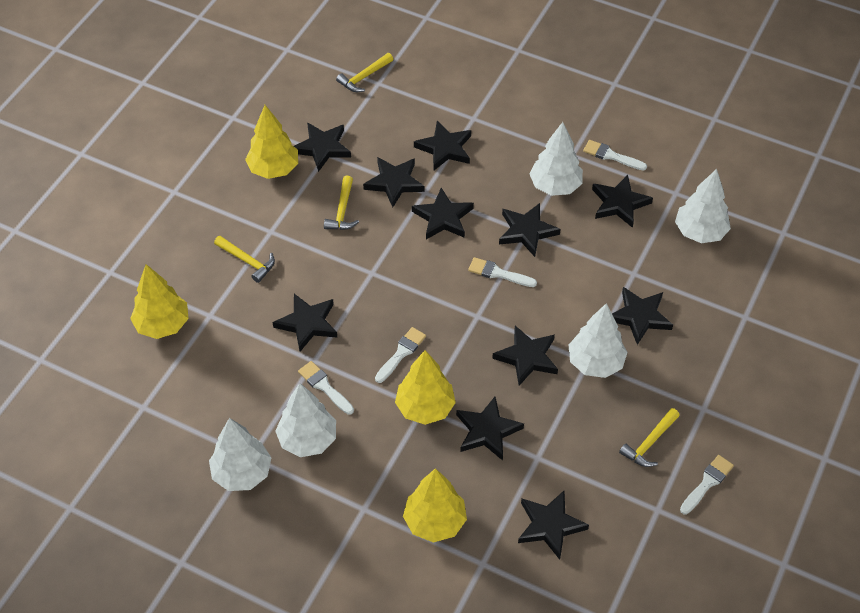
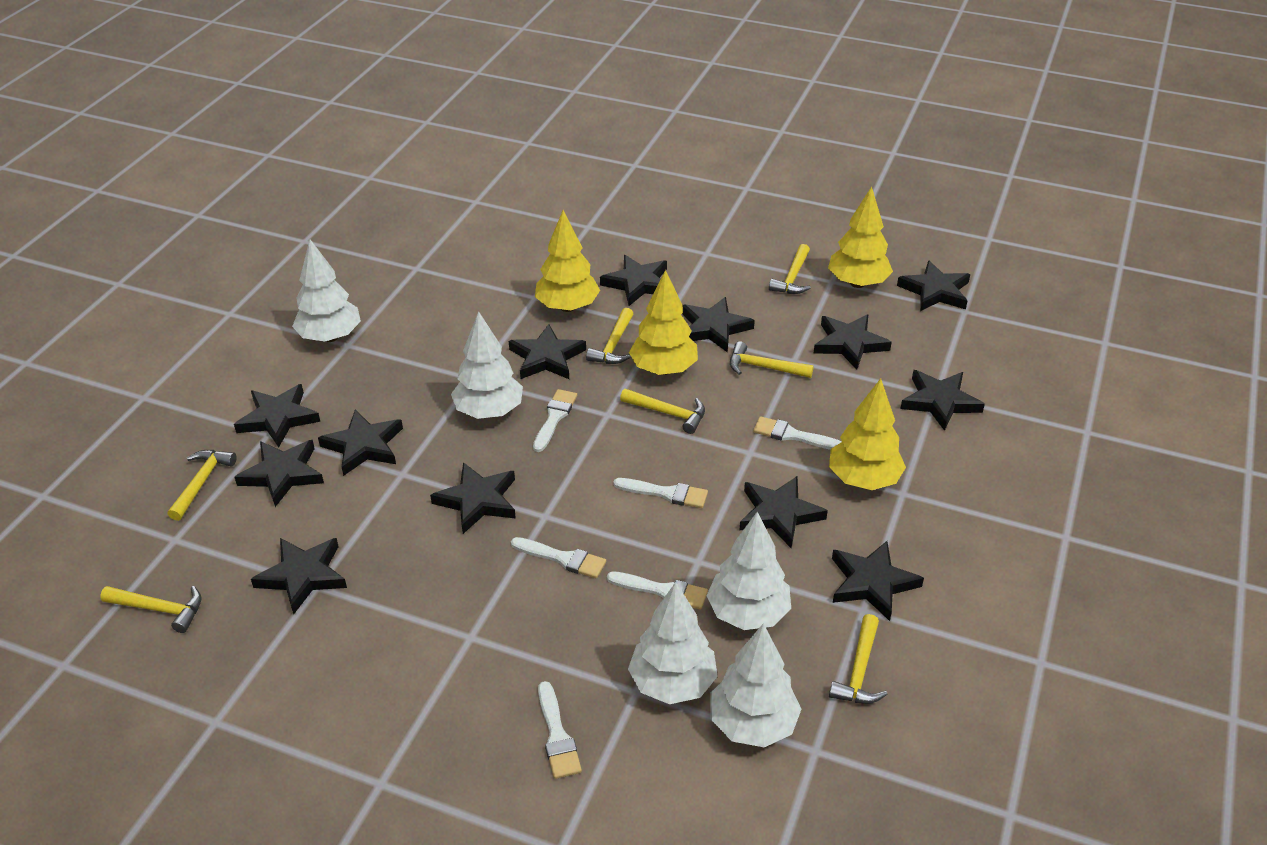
black star: [273,294,337,351] [294,122,351,172] [363,157,425,207] [412,188,474,239] [414,121,471,170] [456,397,524,461] [492,326,558,386] [499,203,561,257] [518,490,589,560] [592,175,653,228] [612,287,673,345] = 11 -> [234,384,320,447] [234,440,324,507] [251,538,347,615] [318,410,403,476] [430,462,516,534] [509,324,586,379] [600,255,667,306] [682,297,755,353] [740,476,828,548] [814,314,892,370] [832,541,924,621] [897,260,970,311] [900,370,985,431] = 13
white brush: [298,361,354,415] [375,327,426,383] [468,257,537,287] [583,140,647,171] [680,455,734,514] = 5 -> [511,537,606,578] [533,389,577,452] [538,681,582,779] [607,571,708,610] [614,478,708,508] [753,416,842,450] = 6
yellow hammer: [214,236,275,283] [324,176,359,230] [336,53,393,92] [619,408,680,467] = 4 -> [100,586,202,633] [168,450,237,521] [586,308,633,364] [620,389,705,434] [730,341,814,378] [769,244,811,294] [829,614,888,704] = 7

